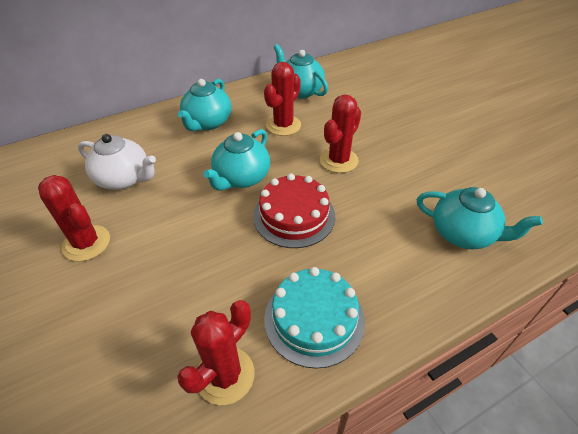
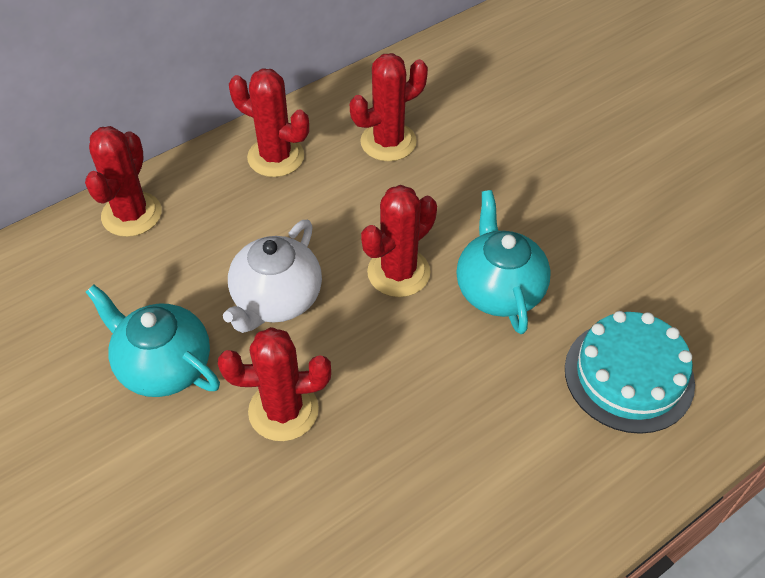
red cactus: [38,175,110,261] [177,300,255,405] [264,62,301,136] [320,95,361,173] = 4 -> [85,126,162,237] [218,327,331,441] [229,68,309,177] [350,53,428,161] [361,185,437,297] = 5
red cake: [253,174,335,248] = 1 -> none = 0
turquoise teapot: [178,79,232,131] [203,129,270,191] [274,44,328,99] [417,187,543,249] = 4 -> [86,285,220,397] [457,190,551,334] = 2

